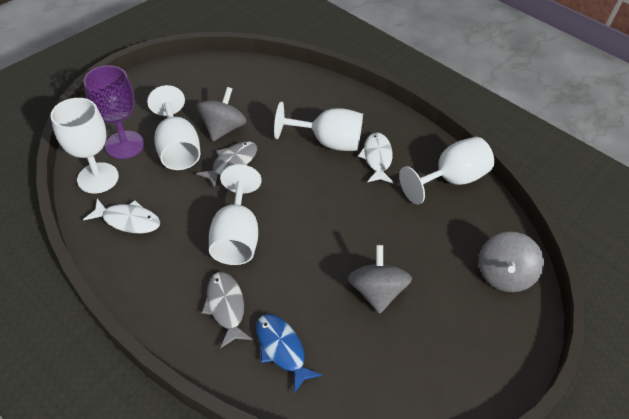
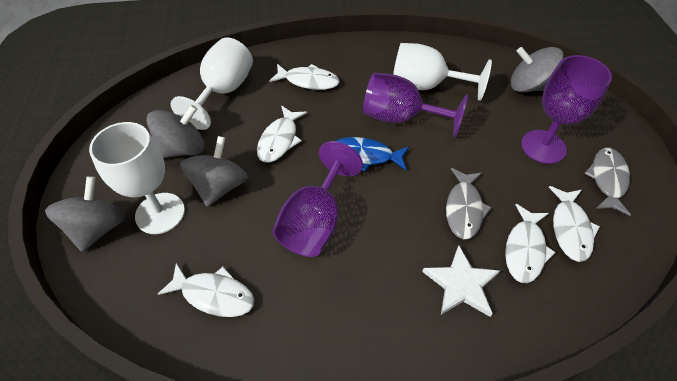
grey spinning top: [196,87,247,141] [348,245,412,314] [479,232,544,292] = 3 -> [45,176,126,252] [146,105,205,158] [180,136,248,207] [511,47,564,92] = 4
purple goblet: [84,65,144,159] = 1 -> [273,141,363,257] [363,72,468,137] [521,55,612,164] = 3
white fish: [83,199,160,233] [358,132,394,183] = 2 -> [158,263,255,317] [257,106,307,162] [269,64,340,90] [505,204,556,283] [549,186,600,262] = 5
white goblet: [51,98,119,194] [147,85,201,170] [209,164,261,265] [274,102,363,151] [399,137,494,205] = 5 -> [89,122,185,234] [170,37,253,130] [393,43,492,101] = 3
white star: none = 0 -> [422,245,500,317] = 1

